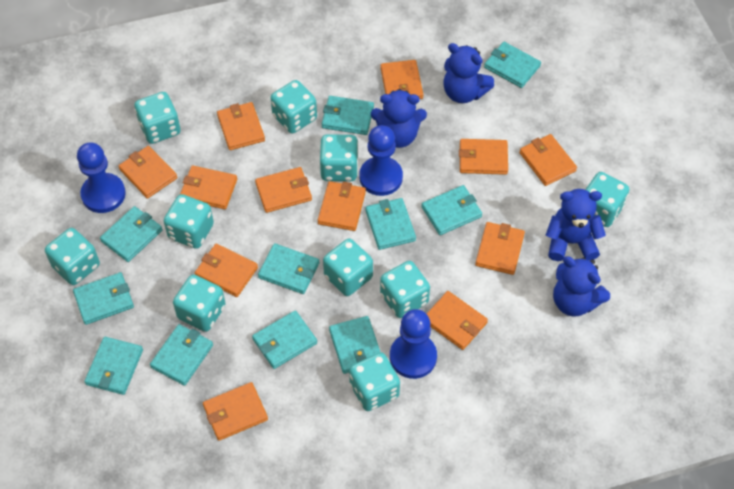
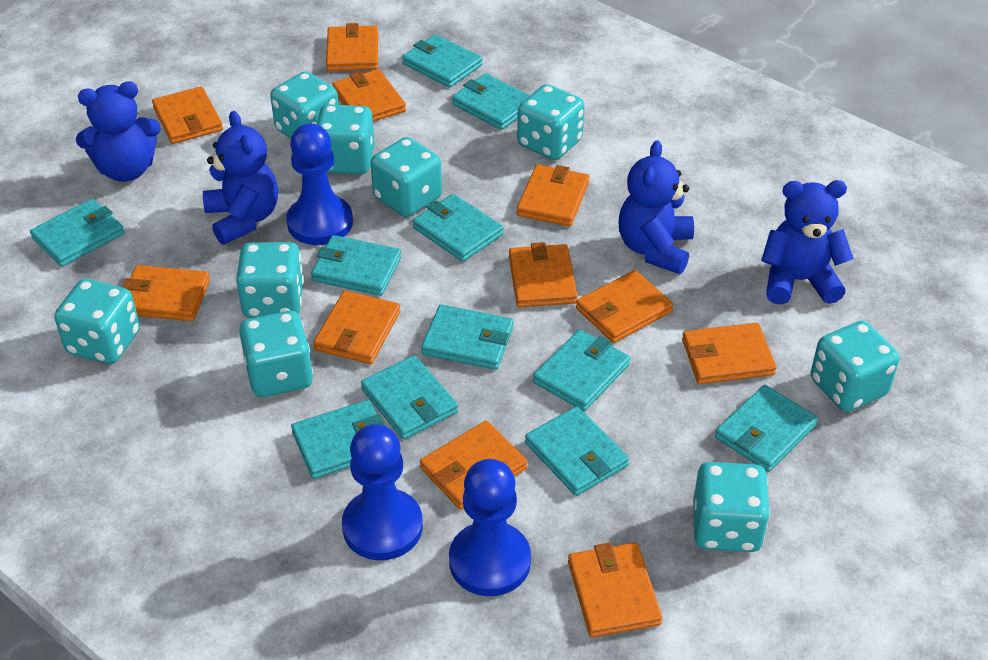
orange wallet: [118,146,177,199] [180,166,237,209] [195,244,258,297] [203,382,268,441] [217,102,265,150] [255,167,312,213] [318,181,366,231] [381,60,423,99] [427,291,488,350] [459,139,508,175] [475,222,525,275] [519,134,577,186] = 12 -> [122,265,210,321] [152,86,223,144] [313,290,400,364] [326,23,378,71] [332,69,406,121] [420,421,528,510] [509,242,578,308] [517,165,589,226] [568,543,662,637] [576,270,673,343] [682,323,777,384] = 11
turquoise dice: [45,228,100,285] [134,92,181,144] [164,194,214,249] [173,275,226,332] [270,80,317,134] [320,134,358,181] [323,239,373,296] [349,352,400,411] [380,261,430,318] [585,172,630,227] = 10 -> [54,279,140,364] [236,242,304,318] [239,311,313,397] [270,71,339,139] [317,104,375,174] [370,137,442,217] [517,84,585,160] [693,462,770,552] [811,321,899,412] = 9

